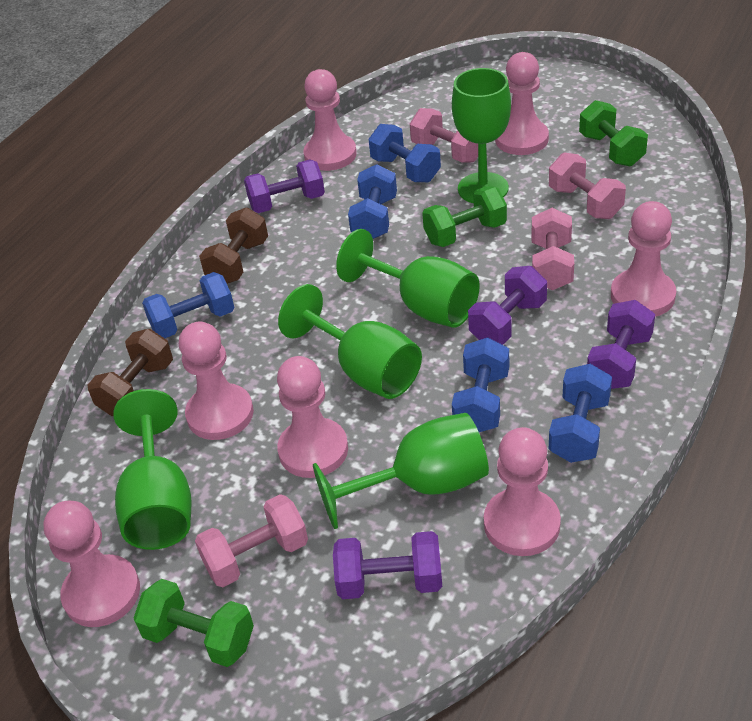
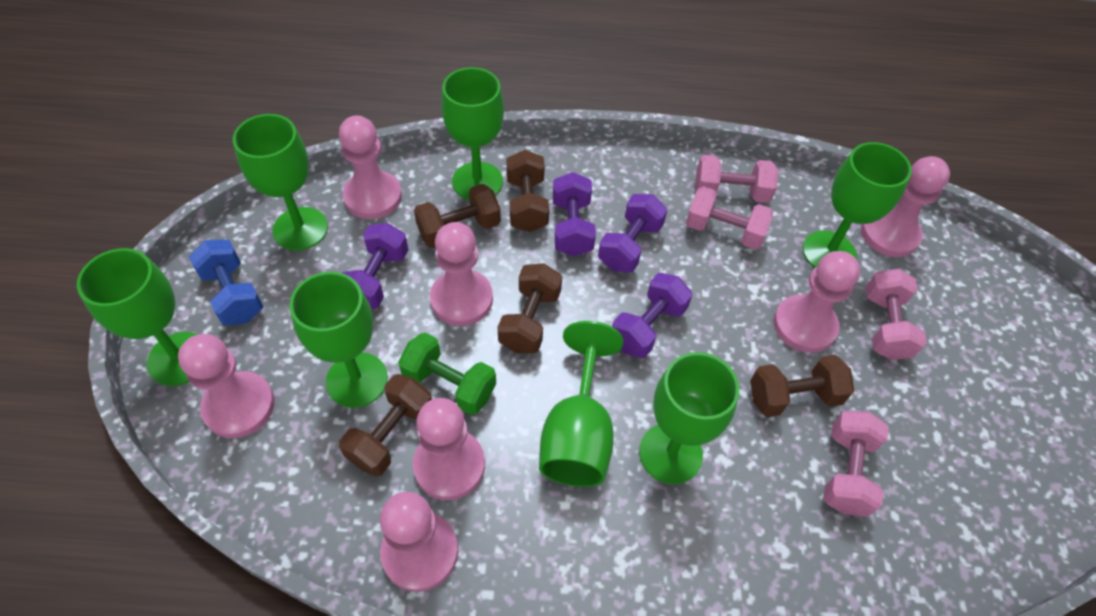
blue dumbbell: [142,272,234,338] [348,164,397,239] [368,124,441,182] [452,337,509,432] [549,364,612,463] = 5 -> [189,239,264,326] = 1
brown dumbbell: [88,329,173,416] [199,208,268,284] = 2 -> [339,374,432,477] [414,184,501,248] [498,263,562,353] [506,150,549,232] [750,355,854,417] = 5
green dumbbell: [133,579,254,667] [422,186,507,247] [579,100,648,166] = 3 -> [398,332,496,415] = 1
green goblet: [113,389,191,550] [278,284,422,399] [313,413,489,529] [336,229,480,328] [452,68,511,203] = 5 -> [77,248,198,386] [233,114,328,250] [289,272,388,408] [441,67,504,200] [539,321,623,487] [639,352,739,484] [803,142,912,268] = 7

